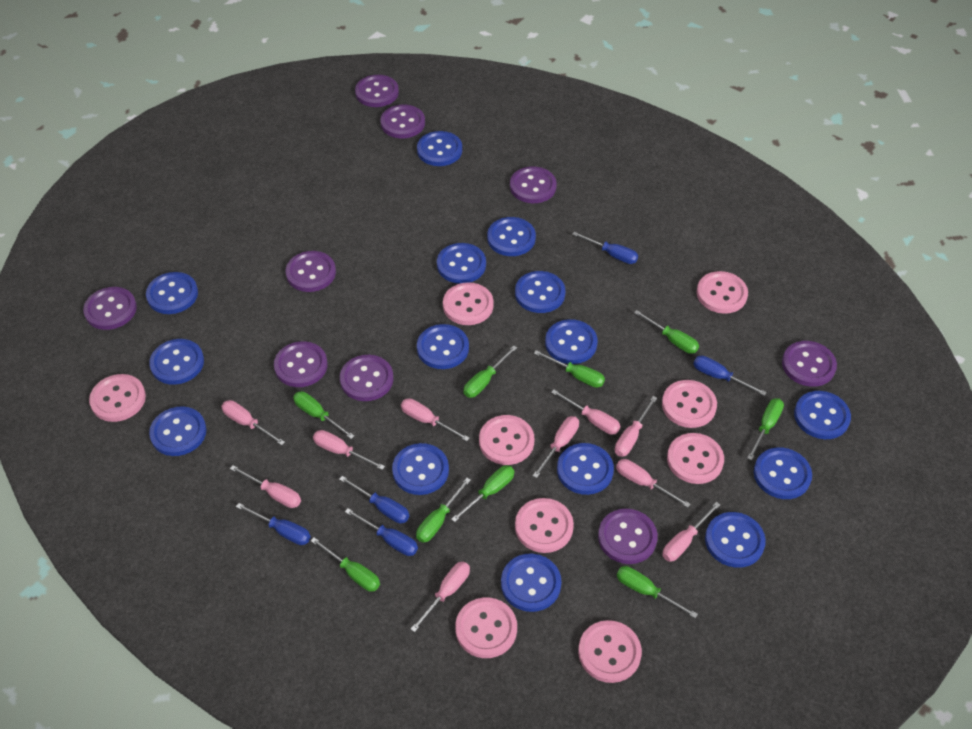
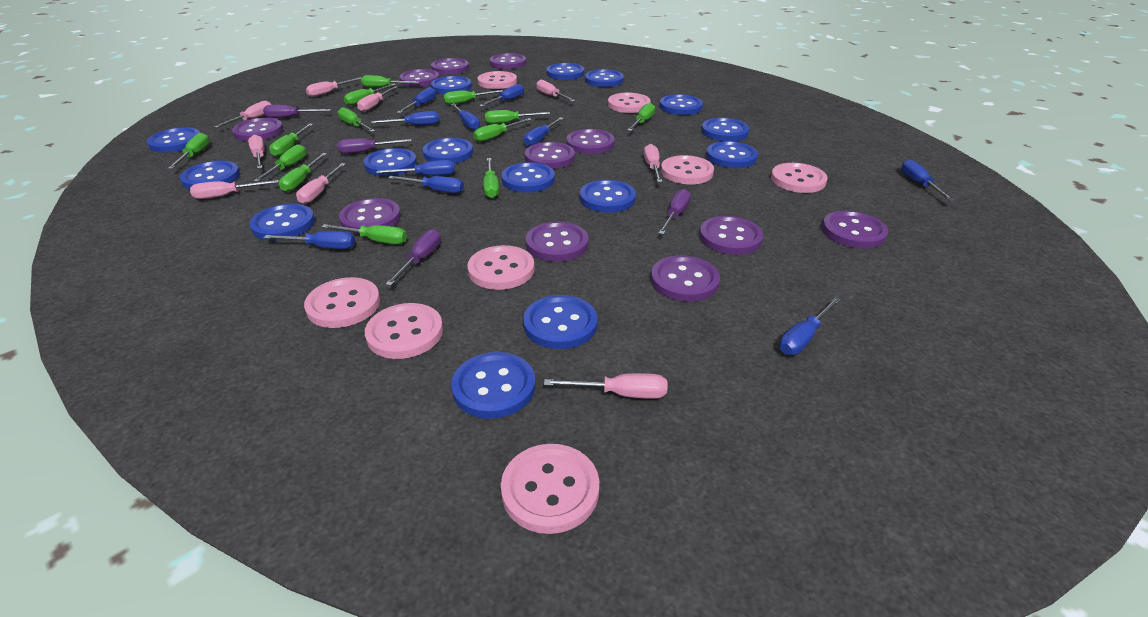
blue screwdriver: [236,503,311,545] [339,476,409,523] [345,508,418,556] [572,232,638,264] [693,356,767,396] = 5 -> [263,231,355,249] [371,111,439,125] [376,160,455,176] [388,176,464,193] [397,87,436,113] [451,104,480,130] [479,84,524,107] [524,117,564,146] [779,297,841,355] [901,160,955,201] = 10
green screwdriver: [293,391,354,439] [311,537,380,592] [416,478,471,543] [451,465,515,522] [463,346,517,398] [534,350,605,388] [617,566,698,618] [634,310,699,354] [747,398,784,460] = 9 -> [168,133,210,169] [254,144,307,182] [269,124,313,157] [279,153,327,192] [322,224,407,244] [338,107,375,132] [344,84,396,105] [361,75,419,87] [443,90,503,105] [473,118,532,142] [483,158,499,198] [485,110,550,124] [628,103,655,131] = 13
pink button: [89,374,146,422] [443,282,494,325] [455,597,517,658] [479,415,534,465] [515,498,574,553] [578,620,642,683] [662,380,717,428] [667,433,724,484] [697,271,748,313] = 9 -> [304,277,380,328] [365,303,443,359] [468,245,535,290] [478,71,517,89] [501,444,599,534] [608,92,650,113] [661,155,714,184] [771,163,828,193] = 8
pink screwdriver: [221,400,285,445] [230,465,301,508] [313,430,385,470] [401,398,469,441] [410,561,470,632] [533,416,579,478] [551,390,620,435] [615,396,657,457] [616,459,690,508] [662,502,720,562] = 10 -> [190,180,279,199] [214,101,272,128] [248,135,265,169] [296,163,346,204] [306,78,361,97] [357,86,397,112] [536,79,575,102] [544,373,667,399] [644,144,662,182] = 9
purple button: [83,287,137,330] [274,341,328,387] [285,251,336,292] [340,355,393,401] [355,75,399,107] [380,105,425,138] [510,166,557,203] [598,509,658,564] [782,341,837,387] = 9 -> [232,118,283,141] [339,198,401,234] [400,69,439,87] [431,58,469,75] [490,53,526,69] [525,142,575,169] [526,222,588,262] [567,129,615,154] [651,255,720,302] [700,216,763,255] [822,210,888,249] = 11
purple screwdriver: none = 0 -> [263,105,331,118] [337,138,411,154] [386,229,441,286] [659,189,691,235] = 4

